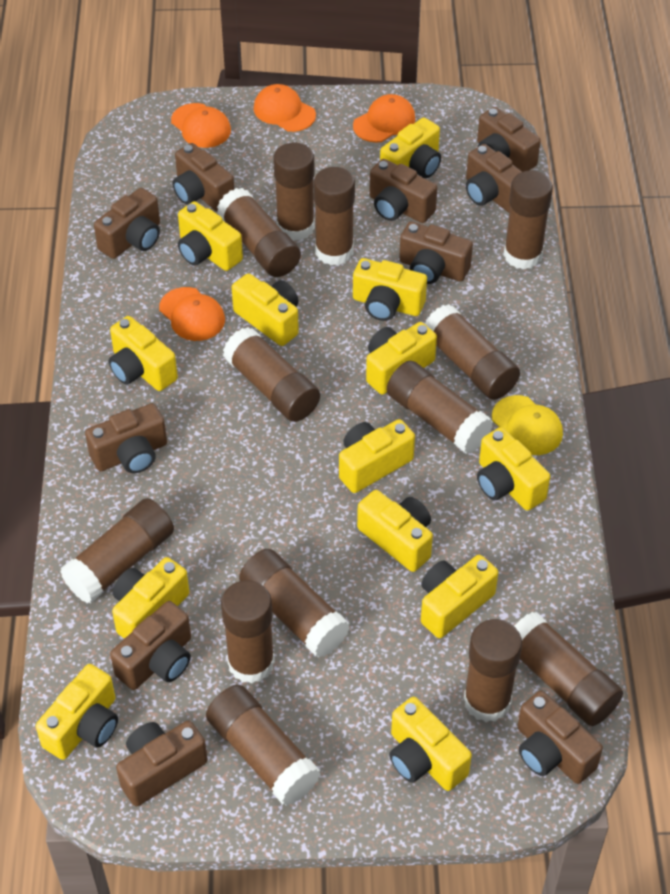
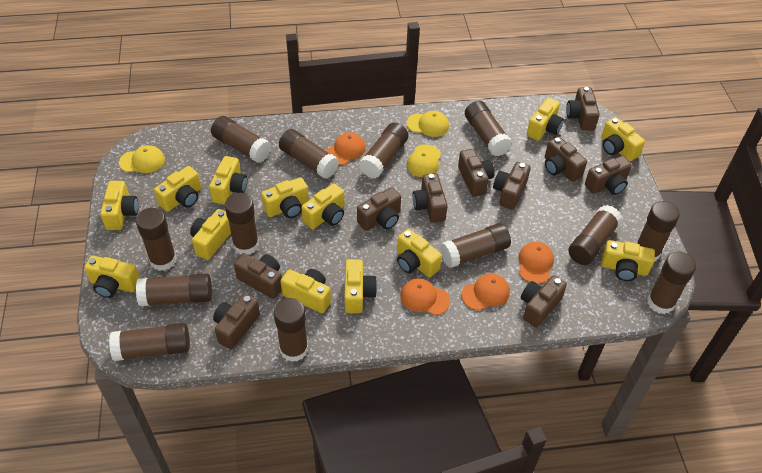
yellow cap: [492,395,563,455] = 1 -> [119,145,165,173] [407,111,449,137] [407,144,441,177] = 3

